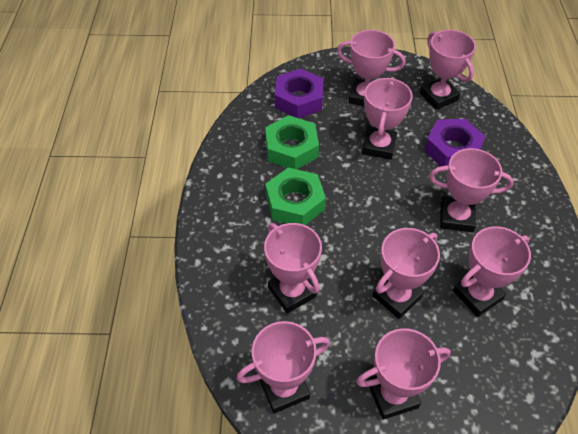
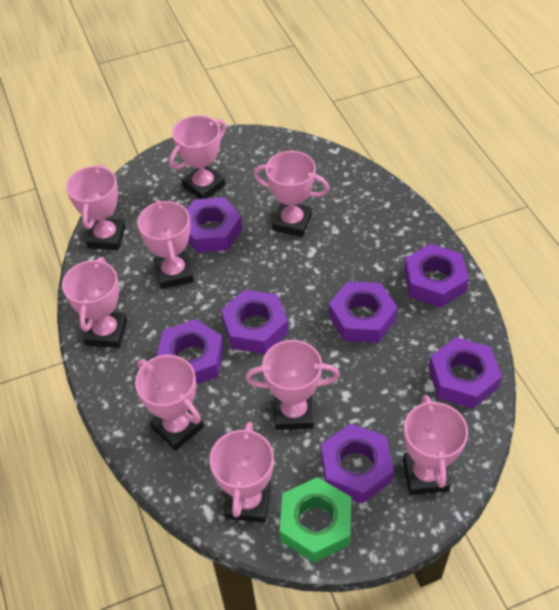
green nut: [265,115,319,169] [265,168,326,225] = 2 -> [280,477,351,563] = 1
purple nut: [275,69,324,118] [424,119,486,166] = 2 -> [156,319,224,385] [187,197,243,253] [221,290,288,354] [321,424,394,504] [329,281,398,343] [404,244,469,308] [428,337,502,409] = 7

